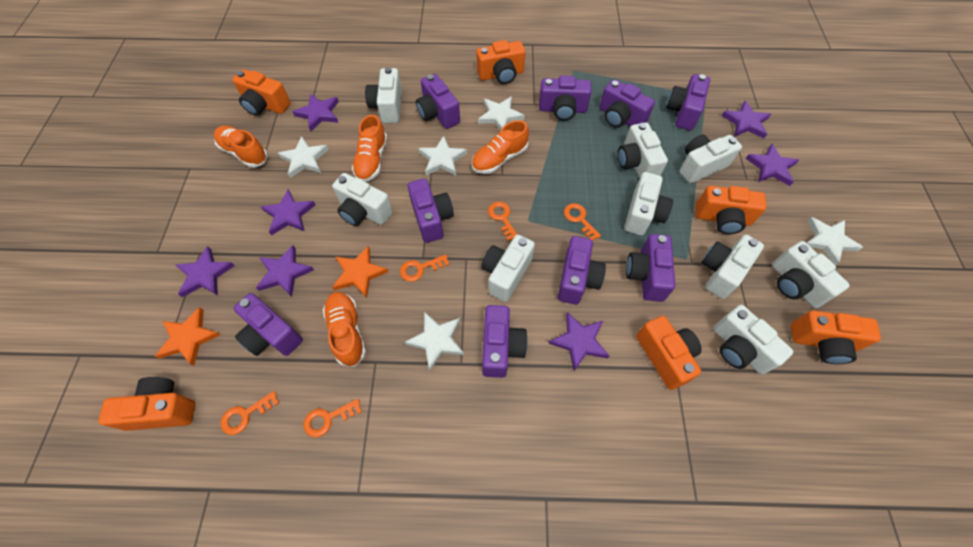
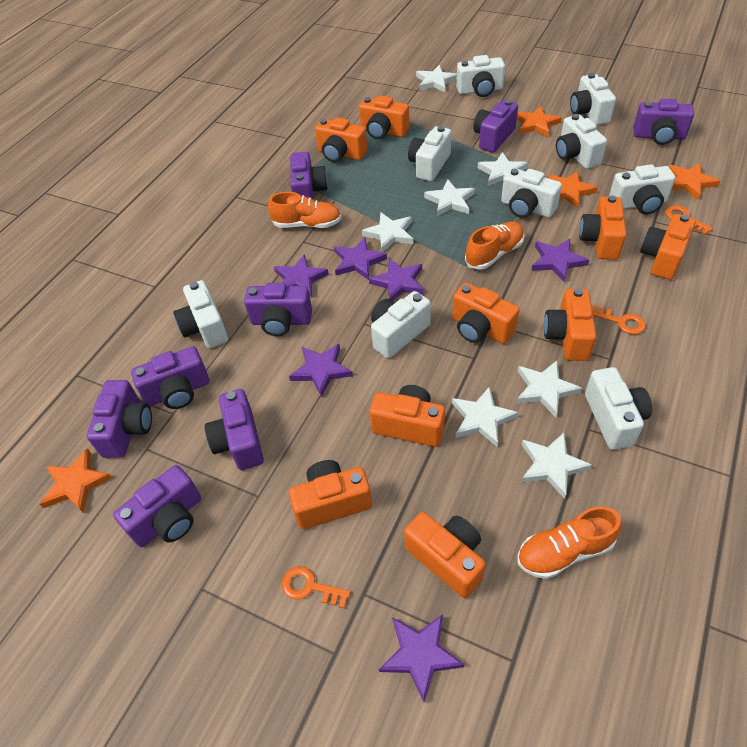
orange camera: [98,377,195,431] [232,69,291,116] [477,40,525,84] [636,316,702,390] [696,186,767,234] [791,310,881,364] = 6 -> [289,460,372,529] [315,117,367,162] [359,95,409,139] [370,385,445,447] [404,512,486,598] [452,283,519,344] [544,288,596,361] [579,195,626,260] [640,214,696,280] = 9
orange key: [221,391,279,435] [303,399,362,437] [400,254,449,282] [488,202,517,241] [564,203,601,241] = 5 -> [282,566,351,608] [592,305,646,334] [665,205,713,235] = 3
orange shoe: [214,126,268,168] [323,292,366,367] [352,115,388,182] [471,120,529,174] = 4 -> [268,192,341,228] [465,222,524,270] [517,506,622,579] = 3
orange star: [155,307,220,366] [332,246,389,298] = 2 -> [40,448,112,513] [517,106,562,137] [547,171,598,208] [668,163,720,200] = 4
purple camera: [233,293,303,356] [407,179,454,243] [416,74,460,129] [482,305,528,378] [539,76,592,121] [558,236,606,305] [599,79,655,128] [626,234,675,302] [666,74,710,130] = 9 -> [87,380,152,458] [113,465,201,547] [131,346,209,409] [205,389,264,470] [244,283,312,336] [290,152,328,200] [473,100,518,153] [633,99,694,145] = 8
purple star: [176,246,235,297] [256,245,314,297] [261,189,316,235] [293,94,339,132] [548,312,609,371] [721,101,771,138] [745,144,799,186] = 7 -> [274,254,329,297] [289,344,353,397] [334,238,387,280] [369,258,424,301] [379,614,464,702] [531,239,589,283] = 6
white star: [278,136,329,178] [405,312,464,371] [418,136,467,176] [478,96,525,131] [807,217,863,265] = 5 -> [362,212,413,252] [416,65,457,92] [424,179,475,216] [452,386,519,447] [478,152,528,186] [516,360,582,417] [521,433,592,499] = 7

